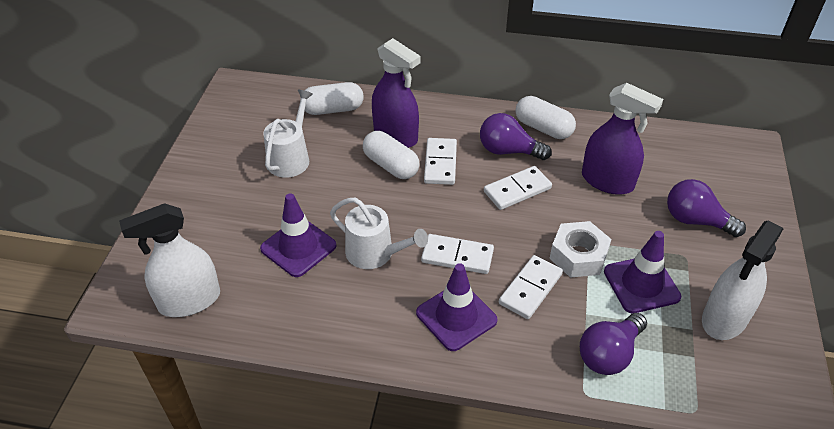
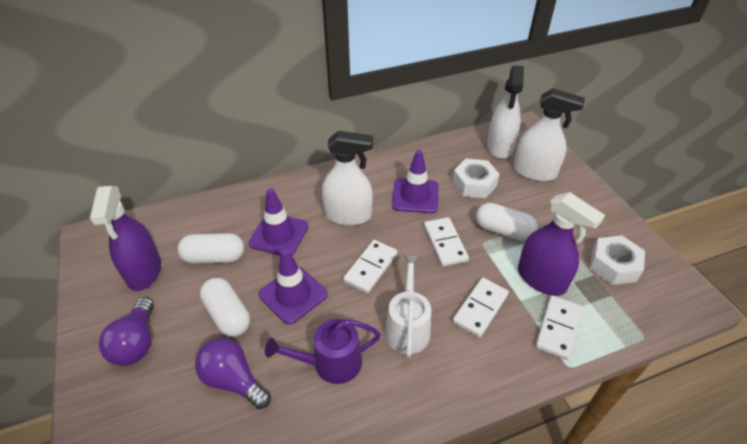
purple light bulb: [480,113,552,160] [580,313,647,375] [667,179,746,237] = 3 -> [99,297,154,366] [195,338,271,409] = 2
purple watering can: none = 0 -> [265,319,381,384] = 1
white nut: [549,221,611,278] = 1 -> [452,159,500,199] [590,236,645,285] = 2
white spray bottle: [119,203,220,317] [702,221,783,340] = 2 -> [322,131,373,226] [487,65,524,159] [513,88,585,181] = 3
white watering can: [263,89,313,178] [330,197,428,269] = 2 -> [385,255,431,357] = 1

